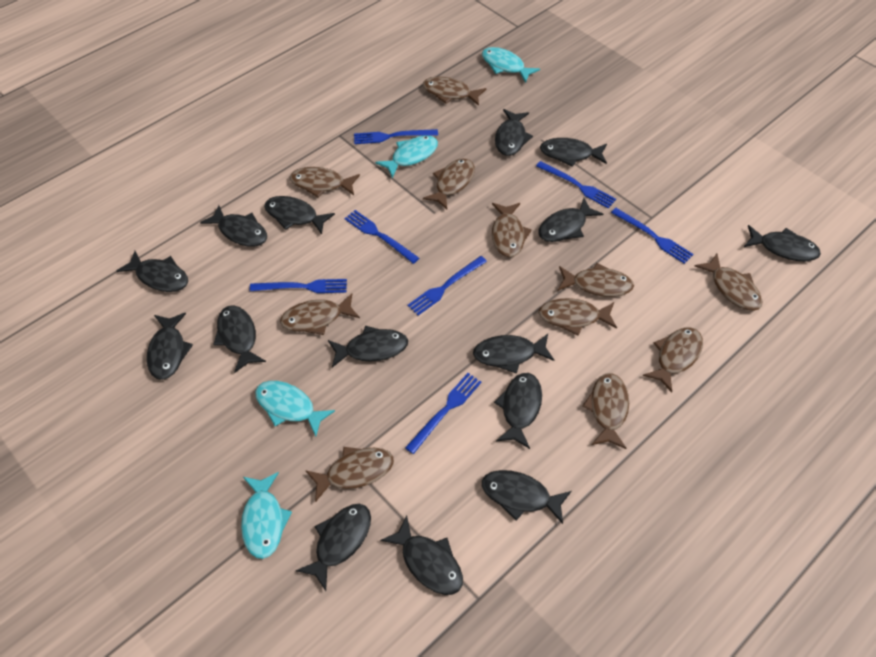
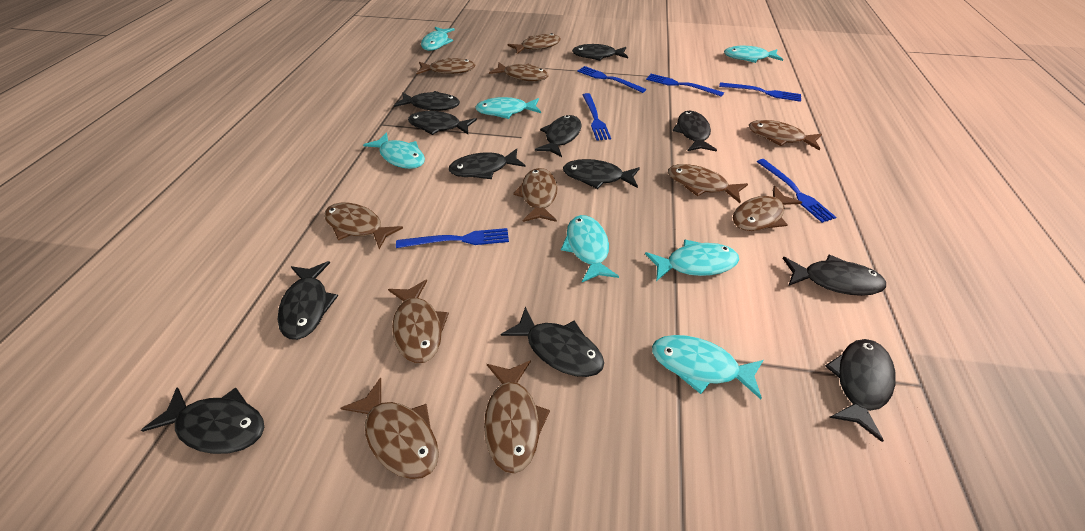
black fish: [117,251,188,292] [147,313,193,380] [200,205,267,247] [213,305,266,373] [264,196,335,234] [296,504,371,591] [328,326,408,368] [380,516,463,595] [473,334,554,374] [482,470,571,524] [494,373,542,449] [495,109,533,156] [539,198,603,242] [540,138,607,167] [744,225,821,261] = 15 -> [141,387,264,454] [278,261,338,340] [394,91,460,111] [408,111,477,135] [449,149,526,179] [501,307,604,377] [535,115,582,157] [563,159,640,189] [572,44,628,61] [672,111,717,152] [783,255,886,296] [825,339,896,442] = 12
blue fork: [250,279,347,293] [345,210,419,264] [354,129,438,144] [405,373,482,454] [407,256,487,315] [536,161,616,209] [611,208,693,264] = 7 -> [396,228,509,248] [577,66,646,93] [583,93,611,141] [646,74,724,97] [719,82,801,102] [757,159,836,223] = 6
turquoise fish: [241,472,292,559] [255,381,335,436] [375,135,438,178] [482,47,540,83] = 4 -> [363,132,425,169] [421,27,455,51] [475,97,541,119] [561,215,619,282] [645,239,739,281] [652,335,764,399] [724,46,783,63] = 7

